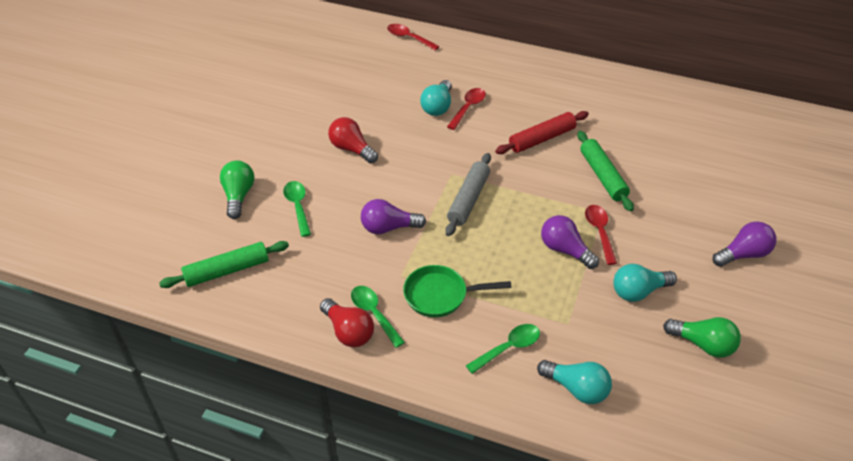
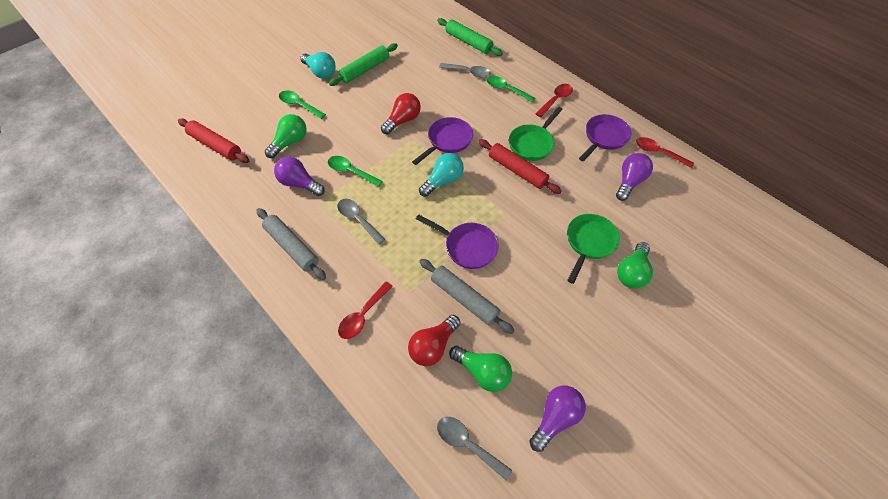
green light bulb: [220,160,254,219] [663,317,741,358] = 2 -> [265,114,307,158] [449,346,512,392] [617,242,653,289] = 3
green pan: [403,265,512,318] = 1 -> [509,107,563,161] [567,214,620,284] = 2
grey rolling pin: [445,153,491,236] = 1 -> [256,208,326,280] [419,259,514,334] = 2
grey spoon: none = 0 -> [337,199,385,244] [437,417,512,480] [439,63,491,78] = 3
purple pan: none = 0 -> [412,117,473,165] [416,214,499,269] [579,114,631,162] = 3
red rolling pin: [495,111,589,154] = 1 -> [178,119,249,163] [478,139,562,194] = 2
turquoise light bulb: [420,80,452,116] [537,360,612,404] [613,264,677,302] = 3 -> [300,52,336,79] [419,153,464,197] = 2

